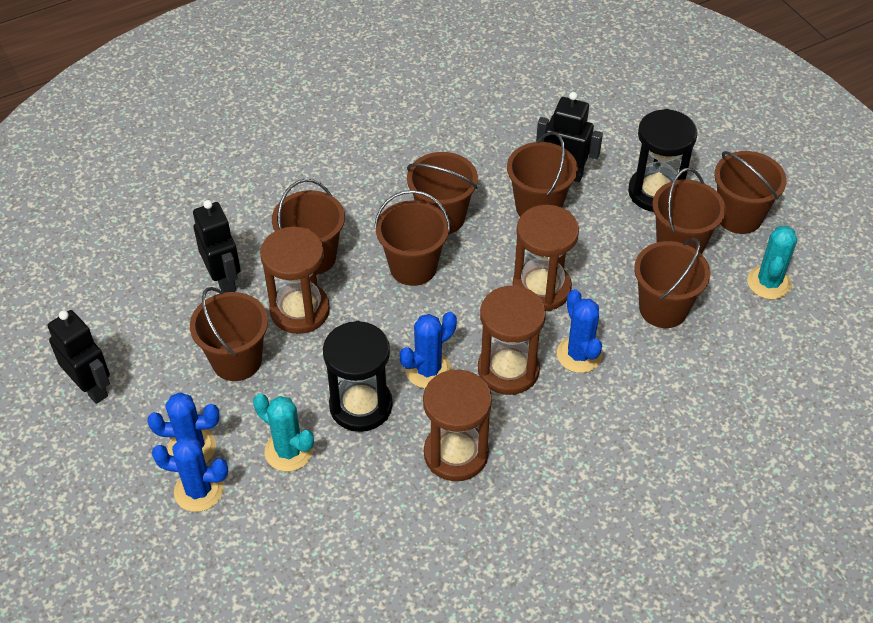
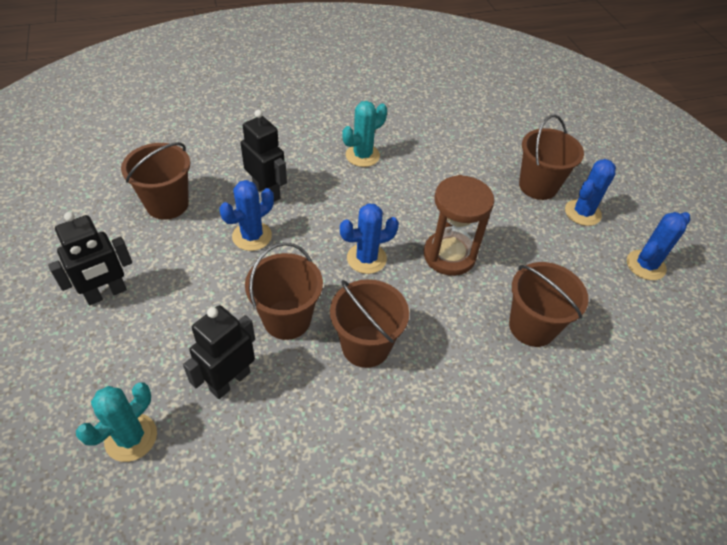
black hourglass: [323,321,393,432] [628,109,698,212] = 2 -> none = 0
brown bucket: [190,287,268,381] [272,179,345,275] [374,190,451,286] [407,152,478,234] [507,131,578,217] [634,238,710,328] [652,168,726,254] [714,151,787,234] = 8 -> [121,142,190,220] [245,242,323,340] [330,279,409,368] [509,262,589,347] [519,115,584,200] = 5
brown hourglass: [260,226,330,334] [423,369,492,481] [478,285,546,395] [512,205,579,311] = 4 -> [424,175,494,276] = 1

